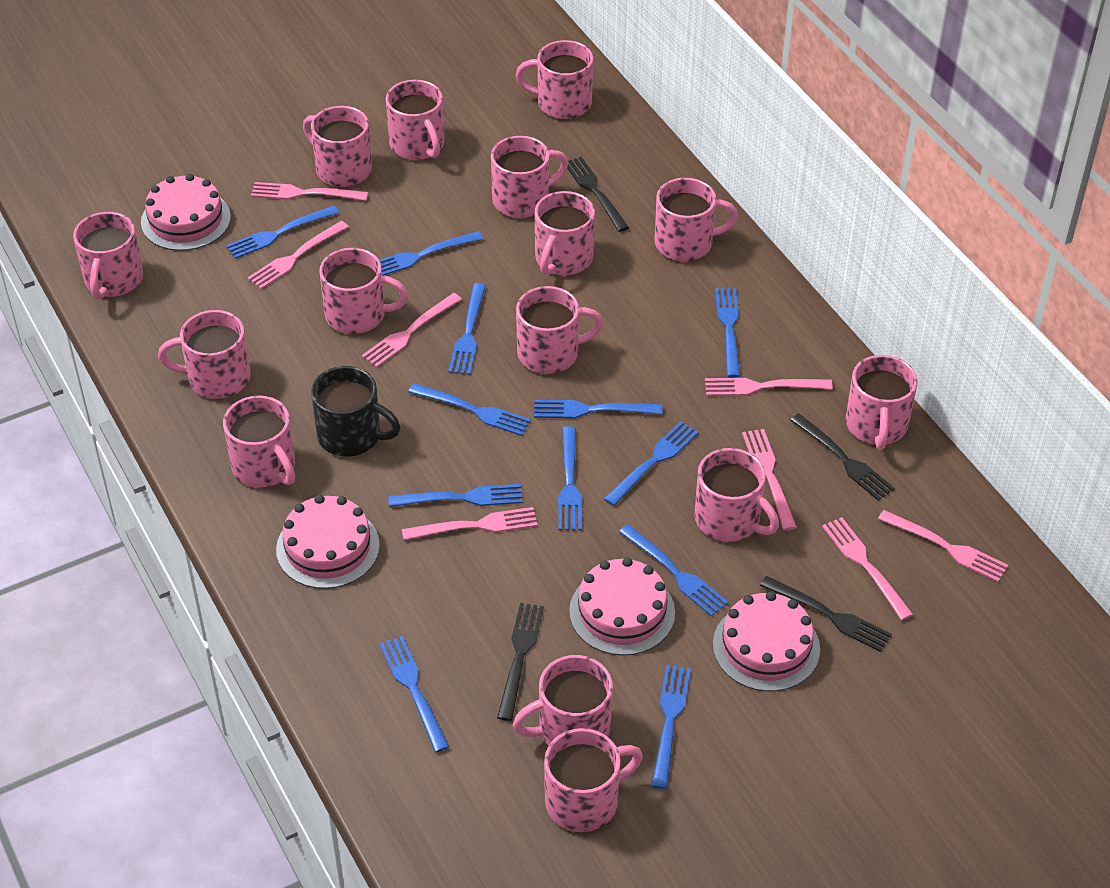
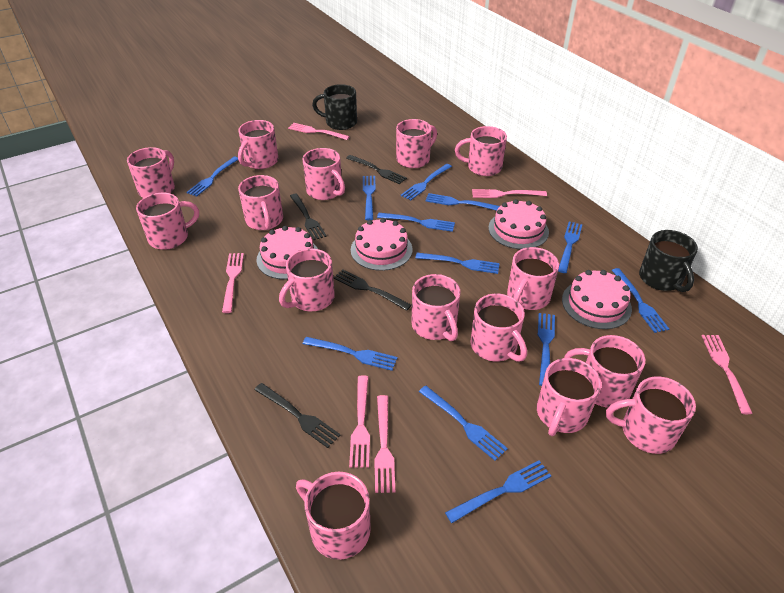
black mug: [311,366,401,457] = 1 -> [312,84,357,130] [639,230,698,292] = 2
pink fork: [247,221,349,289] [251,182,368,201] [362,293,462,367] [402,507,538,540] [705,378,833,396] [742,429,797,531] [822,517,913,620] [878,510,1008,582] = 8 -> [222,253,244,313] [288,123,350,140] [349,375,370,468] [374,395,395,493] [472,189,547,198] [702,335,753,414] = 6

